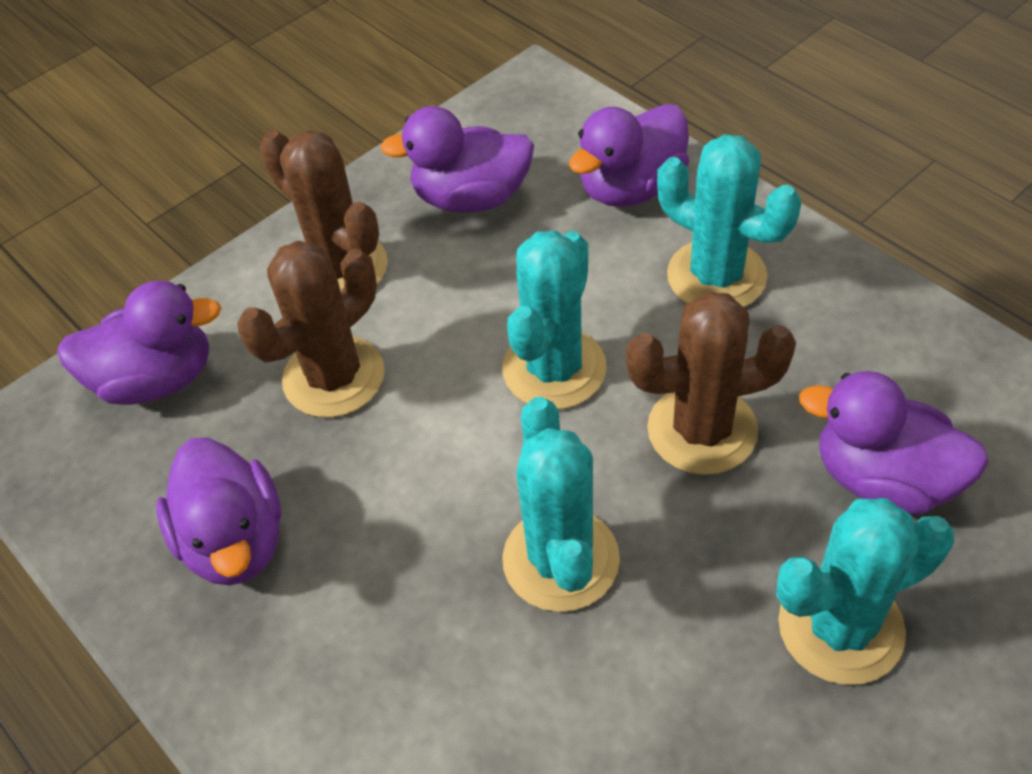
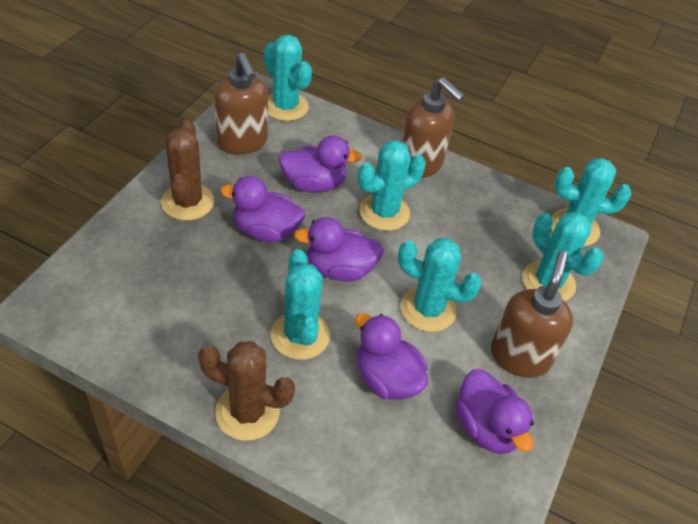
brown cactus: [237,240,385,417] [259,130,388,291] [626,291,796,475] = 3 -> [161,119,214,221] [198,341,295,441] = 2
brown soap dispenser: none = 0 -> [214,53,268,155] [402,77,465,178] [491,250,573,378] = 3
turquoise cactus: [502,397,620,612] [503,230,607,409] [657,134,801,307] [776,498,954,685] = 4 -> [264,35,312,121] [271,249,330,360] [357,140,426,231] [398,238,482,332] [522,212,603,301] [551,158,632,247] = 6

